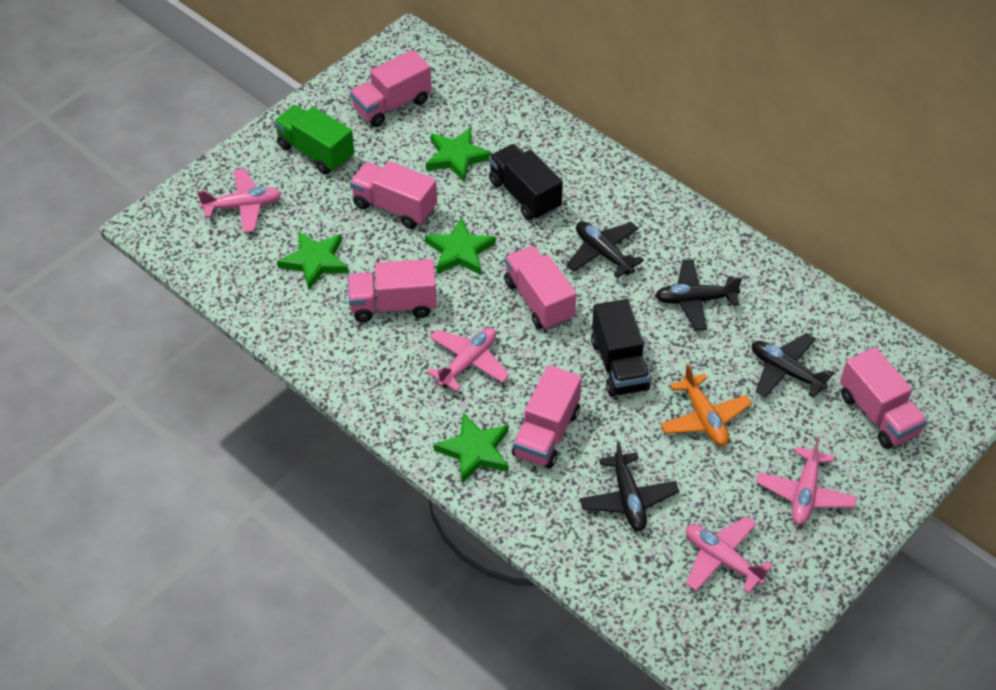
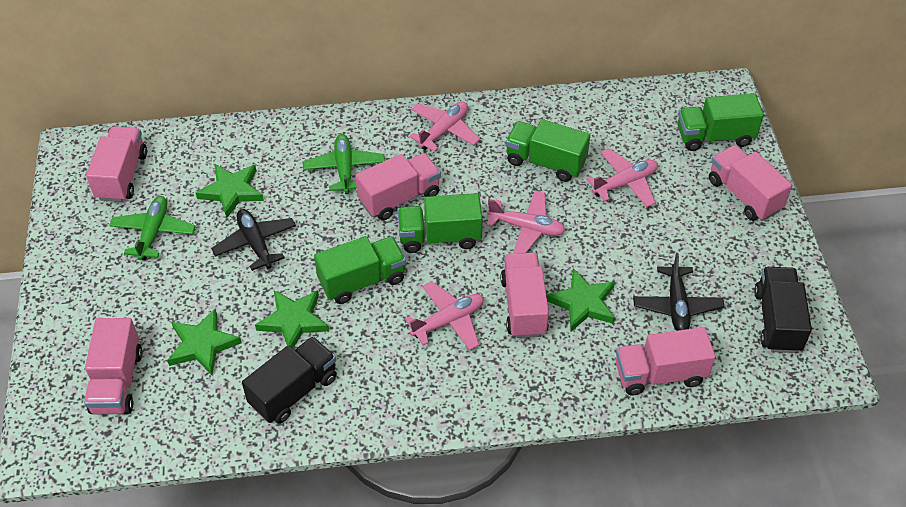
black plane: [566,221,644,278] [580,441,679,531] [655,259,742,331] [752,333,834,398] = 4 -> [211,209,296,271] [633,253,724,331] = 2
green plane: none = 0 -> [109,196,196,260] [303,134,385,194] = 2
green truck: [274,105,354,175] = 1 -> [314,236,406,304] [397,193,483,253] [506,119,590,182] [677,93,764,151] = 4
orange plane: [660,364,752,446] = 1 -> none = 0

